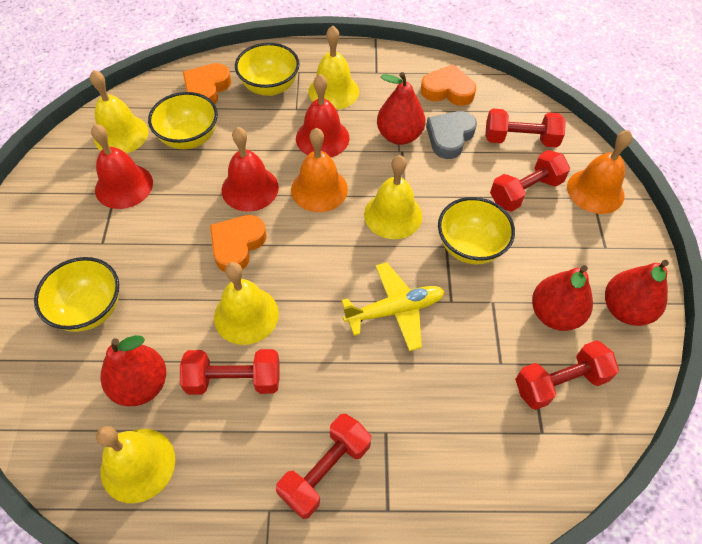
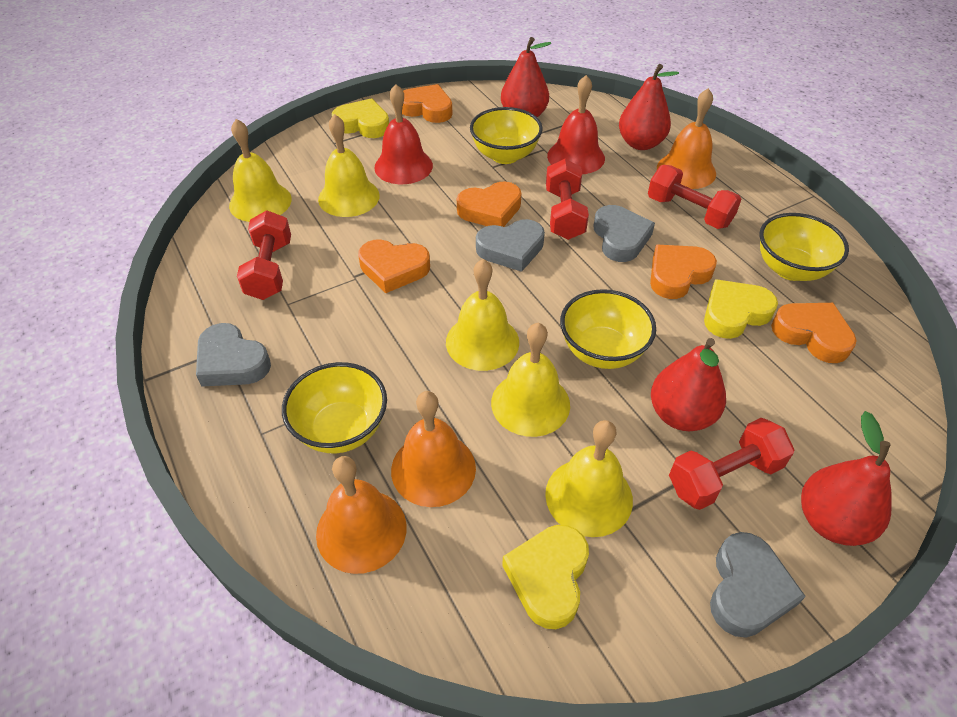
grey heart: [426,111,477,159] = 1 -> [196,323,271,387] [476,219,545,272] [594,205,655,262] [710,532,806,638] = 4
orange bell: [291,128,348,212] [567,130,633,214] = 2 -> [316,456,407,574] [391,391,476,507] [657,88,716,189] = 3
orange heart: [183,63,231,104] [210,215,266,272] [421,64,476,106] = 3 -> [358,239,430,293] [402,84,453,123] [457,182,521,227] [650,245,717,299] [771,303,857,363] = 5
red bell: [91,124,153,209] [222,127,279,212] [296,74,349,157] = 3 -> [374,84,433,184] [547,75,605,174] = 2
red dumbbell: [180,349,279,395] [276,413,372,519] [485,109,566,147] [490,150,570,212] [515,340,619,410] = 5 -> [237,211,291,300] [546,159,589,240] [648,165,742,229] [669,418,794,510] = 4
yellow heart: none = 0 -> [332,98,389,138] [502,525,589,629] [704,279,778,339] = 3
yellow plane: [341,262,445,351] = 1 -> none = 0

